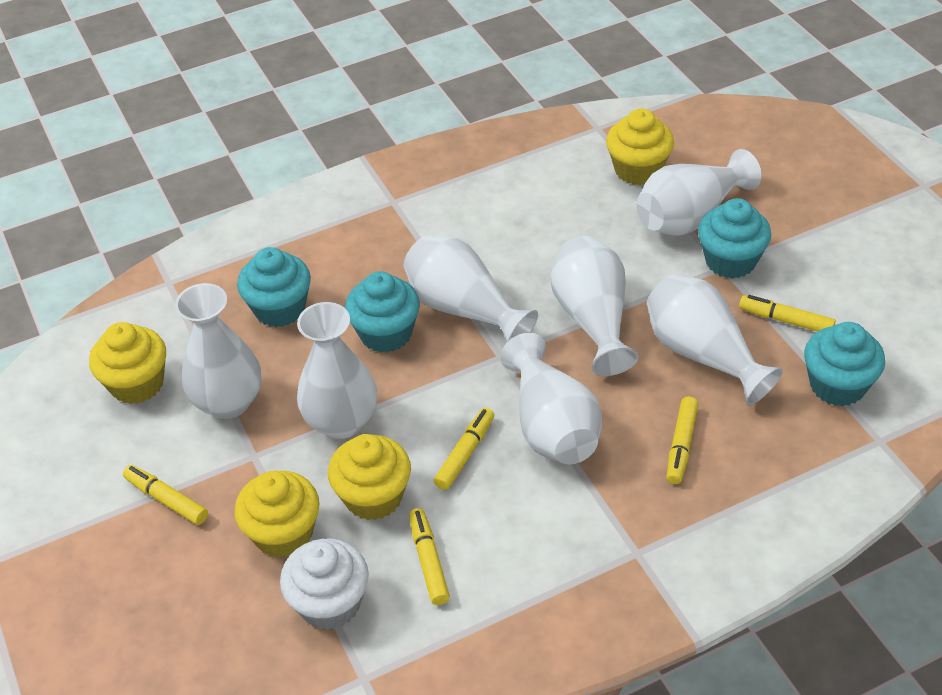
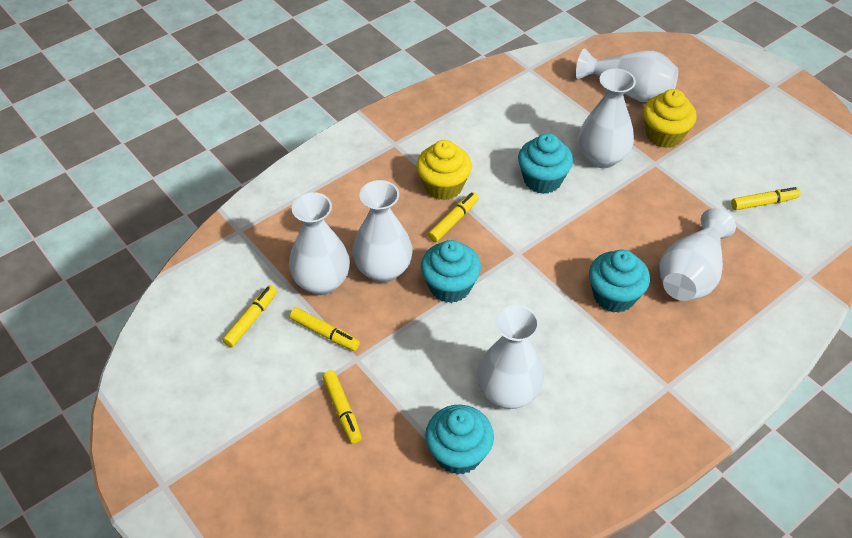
white cupcake: [280,538,369,630] = 1 -> none = 0
white vase: [175,283,261,419] [297,302,377,439] [404,236,538,343] [500,333,602,464] [550,236,639,376] [636,149,761,236] [647,275,783,405] = 7 -> [289,192,350,295] [352,180,413,283] [477,305,544,409] [576,48,678,102] [579,68,636,168] [659,208,736,301] = 6
yellow cupcake: [89,322,166,404] [234,471,320,558] [328,434,411,520] [606,109,674,185] = 4 -> [416,140,472,200] [643,89,697,148] = 2

